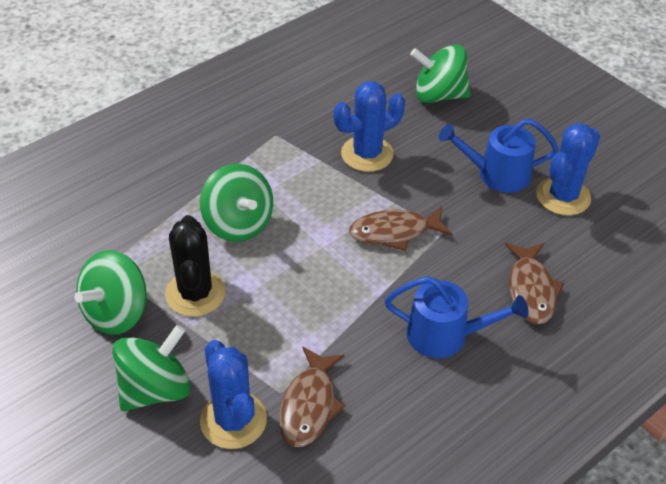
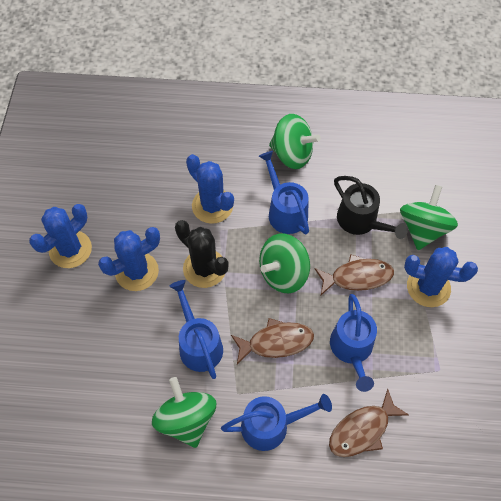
black watering can: none = 0 -> [334,176,408,239] = 1
blue cactus: [200,340,267,449] [334,81,405,172] [536,123,600,215] = 3 -> [29,204,92,268] [98,227,160,291] [186,154,234,224] [404,247,478,307] = 4
blue watering can: [385,276,529,358] [439,119,559,193] = 2 -> [169,280,223,379] [221,394,332,451] [259,151,309,234] [330,294,377,392] = 4

